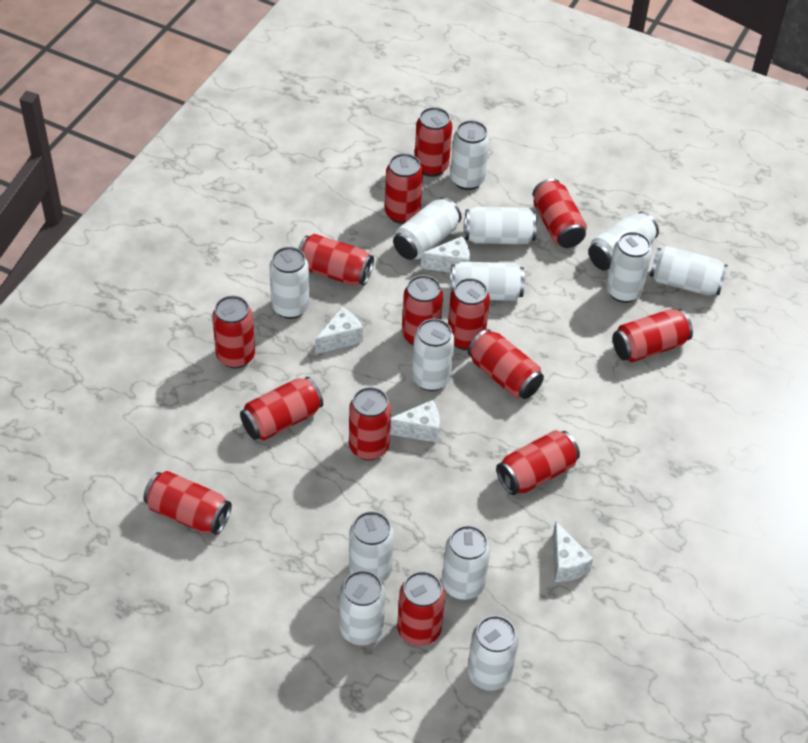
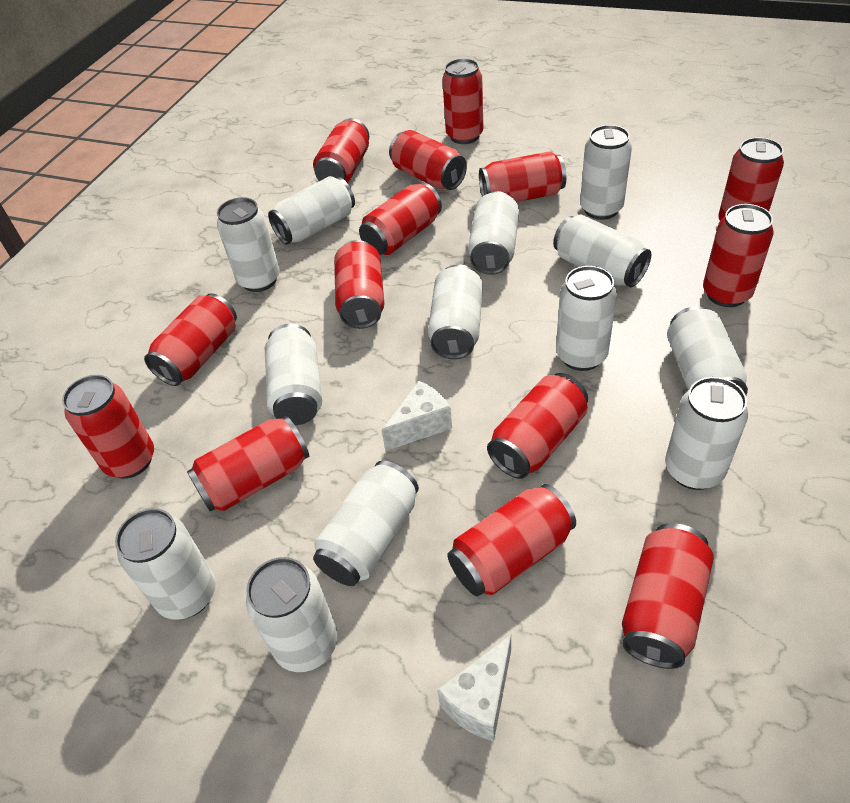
white cheese: [315,307,363,354] [390,400,440,443] [420,236,470,273] [553,522,593,582] = 4 -> [381,381,452,451] [437,635,511,742] = 2

